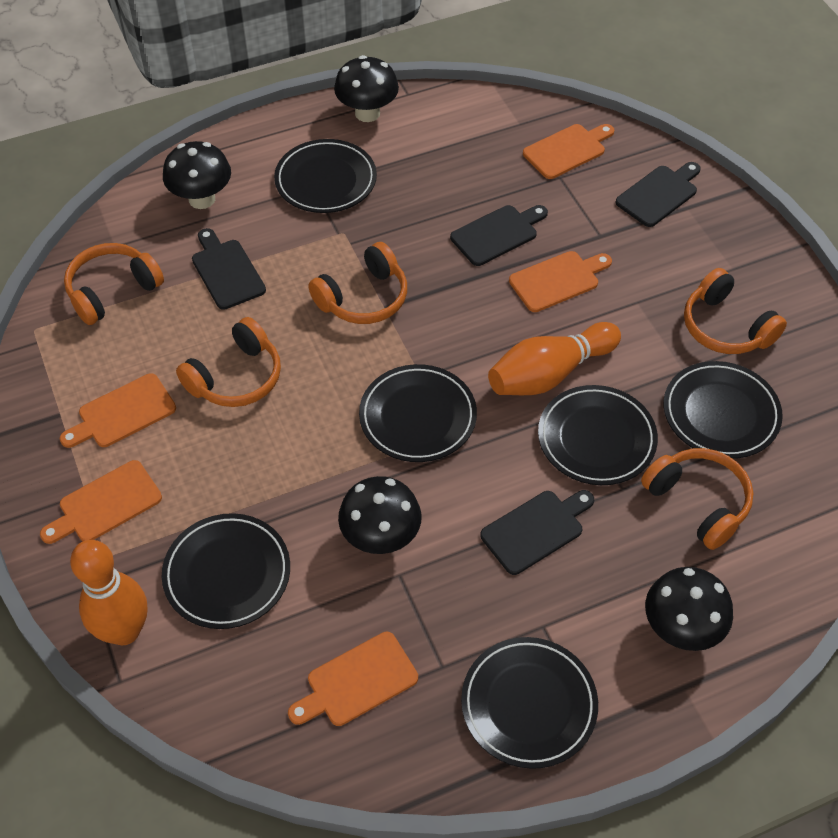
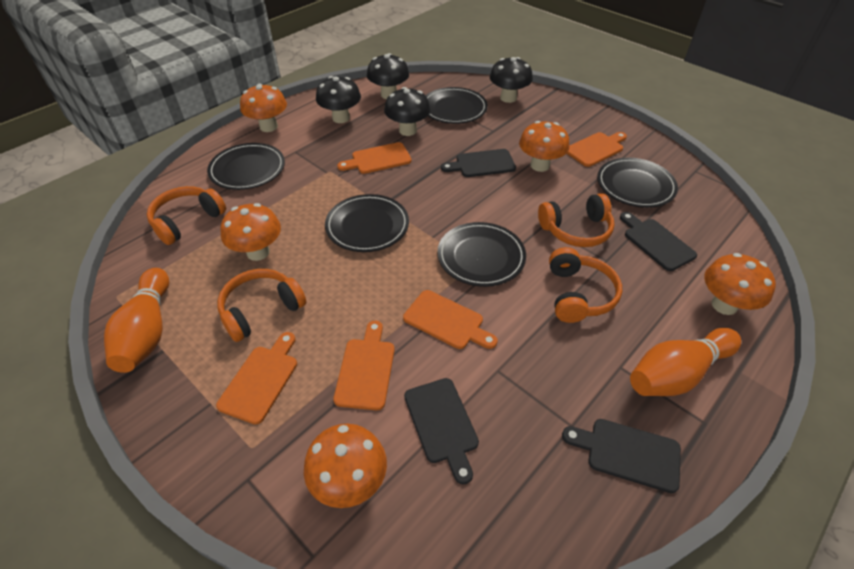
black plate: [162,513,290,629] [274,139,377,213] [359,364,477,462] [461,637,598,769] [538,385,658,485] [664,361,783,459] = 6 -> [207,143,285,190] [325,194,409,252] [426,87,488,124] [437,222,526,287] [597,158,678,208] = 5
orange headphones: [64,243,164,325] [176,317,281,407] [308,242,407,324] [641,448,753,550] [684,268,787,354] = 5 -> [147,186,226,245] [217,269,306,342] [538,193,614,247] [549,247,622,323] = 4
orange mushroom: none = 0 -> [220,203,281,261] [240,84,287,132] [304,424,387,508] [519,121,569,172] [704,253,776,315] = 5

